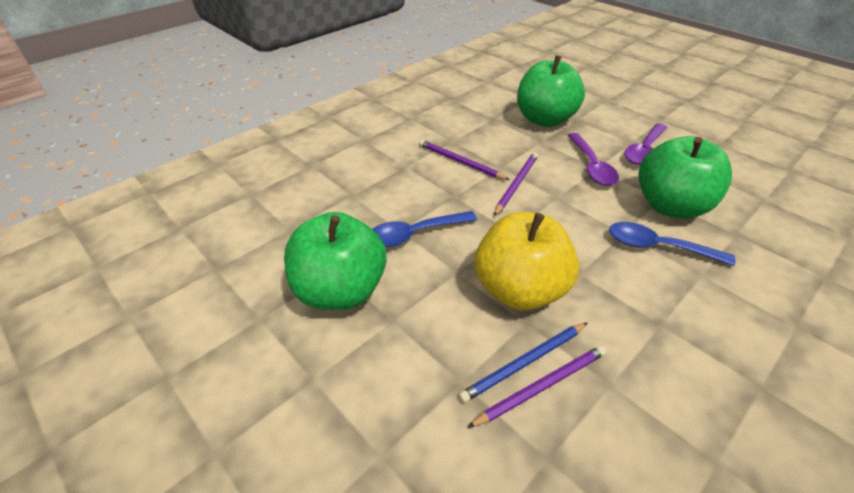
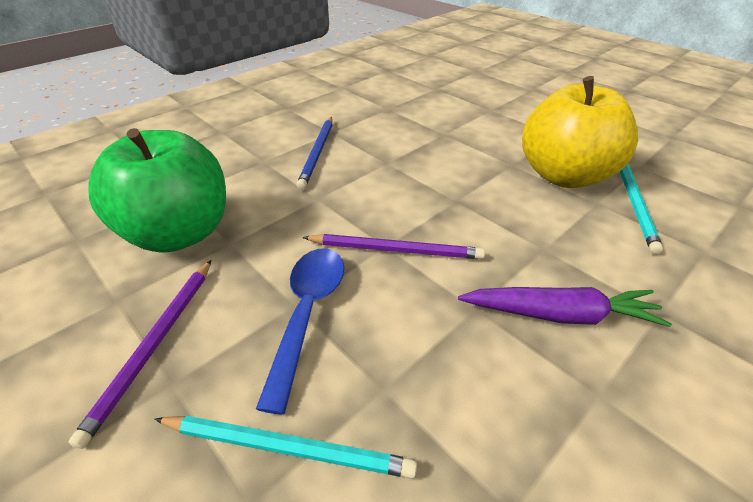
blue spoon: [372,211,477,247] [609,222,736,266] = 2 -> [256,248,344,415] = 1
green apple: [284,212,386,310] [517,55,585,127] [639,136,732,218] = 3 -> [89,128,226,252] = 1
purple carrot: none = 0 -> [458,287,672,327] = 1
purple pencil: [419,140,510,180] [467,346,606,428] [494,152,538,216] = 3 -> [69,260,211,449] [302,234,485,259] = 2
purple spoon: [568,133,619,186] [624,123,667,165] = 2 -> none = 0
turquoise pencil: none = 0 -> [155,416,417,479] [620,164,663,254] = 2

